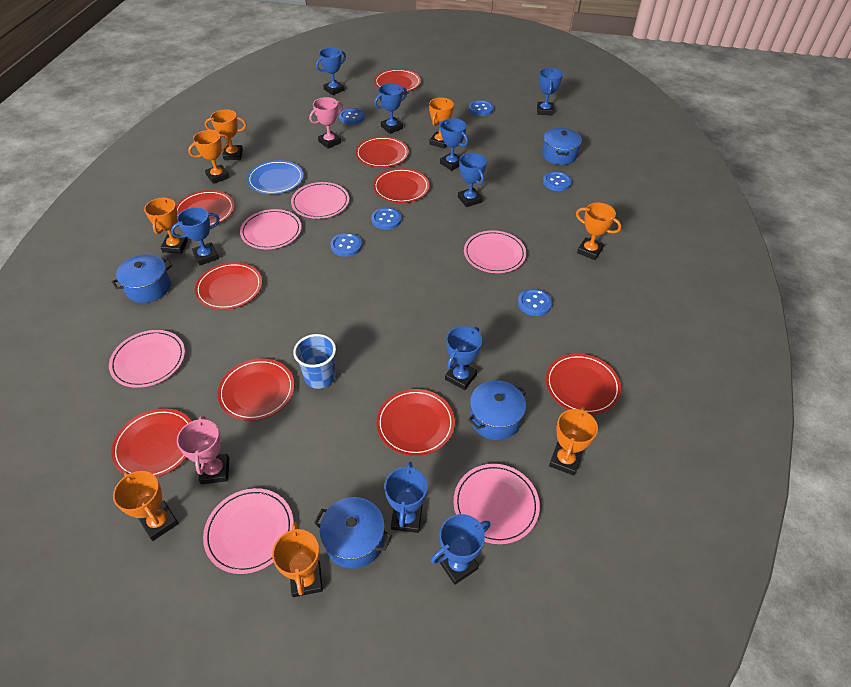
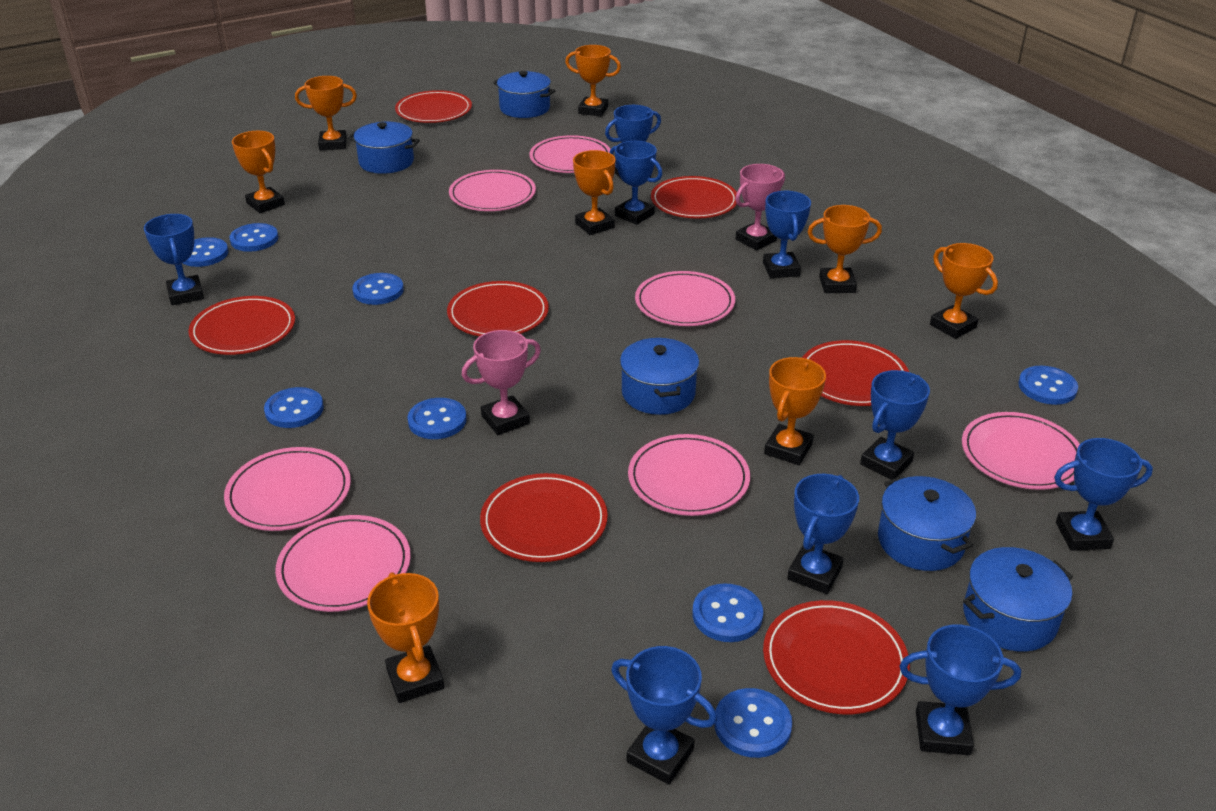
blue button: [330,233,362,257] [339,108,365,125] [371,208,401,230] [469,100,494,116] [518,289,552,316] [543,171,572,191] = 6 -> [183,237,228,267] [229,223,278,252] [264,387,324,428] [352,273,404,305] [407,398,467,439] [692,584,763,642] [714,688,792,758] [1018,366,1078,405] = 8
blue cup: [293,334,336,389] = 1 -> none = 0
blue plate: [247,160,303,194] = 1 -> none = 0
blue pot: [112,254,172,303] [314,497,392,569] [468,380,526,440] [542,128,582,165] = 4 -> [348,122,420,174] [493,71,555,118] [620,338,699,415] [878,476,976,571] [963,547,1073,652] = 5
pink plate: [109,330,185,388] [203,488,294,574] [240,209,302,249] [291,182,349,219] [454,464,540,544] [464,230,526,273] = 6 -> [224,447,351,531] [275,515,411,612] [449,170,536,211] [529,135,610,173] [628,434,750,516] [635,271,735,326] [962,412,1080,490] = 7
red plate: [111,408,192,478] [176,190,235,226] [195,262,262,310] [217,359,295,421] [355,136,409,168] [373,168,430,203] [374,69,421,93] [376,389,455,456] [546,354,621,415] = 9 -> [188,296,295,355] [395,90,472,123] [447,281,549,336] [480,473,608,562] [651,176,737,218] [763,600,910,714] [802,340,909,406] = 7

